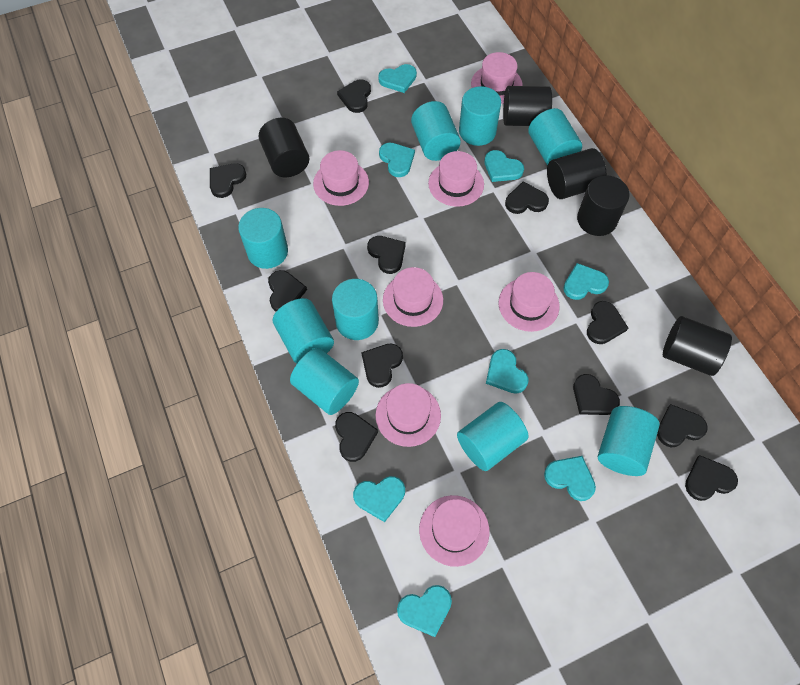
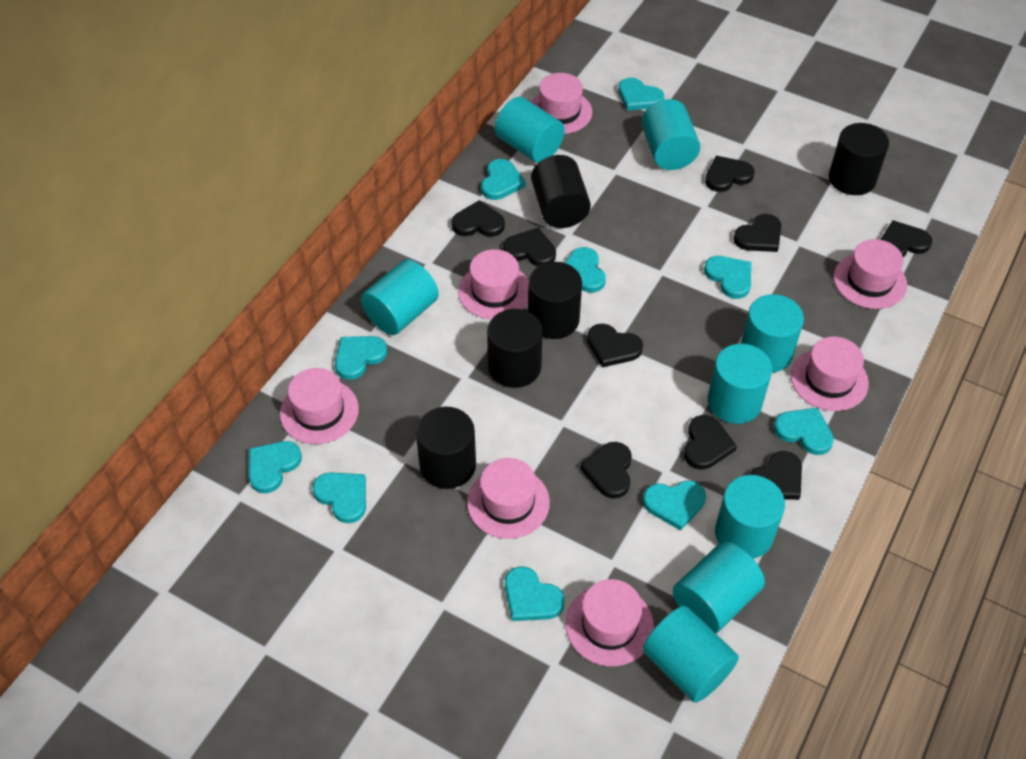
black heart: [210,163,246,198] [268,270,307,311] [335,412,378,462] [337,80,371,113] [361,344,403,388] [367,236,406,274] [505,181,549,214] [573,374,620,415] [587,301,628,344] [657,404,708,447] [685,455,738,501] = 11 -> [451,200,505,237] [503,228,556,266] [580,442,632,498] [587,324,643,367] [684,415,737,469] [705,156,754,192] [733,214,781,252] [749,451,802,500] [881,220,932,257] = 9
turquoise cylinder: [238,208,288,269] [273,298,334,364] [290,348,359,415] [332,279,379,340] [411,101,461,161] [457,402,528,471] [459,86,501,146] [528,108,582,165] [598,406,660,476] = 9 -> [361,259,439,335] [495,97,565,163] [641,99,700,170] [643,606,739,703] [673,542,765,633] [708,344,772,424] [715,475,785,559] [741,294,804,373] = 8
turquoise heart: [353,476,405,522] [378,64,417,93] [379,143,415,177] [397,585,452,637] [484,150,524,182] [486,349,529,394] [544,456,596,501] [563,263,609,300] = 8 -> [249,441,302,493] [312,472,366,523] [335,336,387,380] [481,159,526,200] [505,566,564,621] [565,247,606,293] [618,78,664,111] [643,481,706,531] [704,256,751,299] [774,407,834,455] = 10

